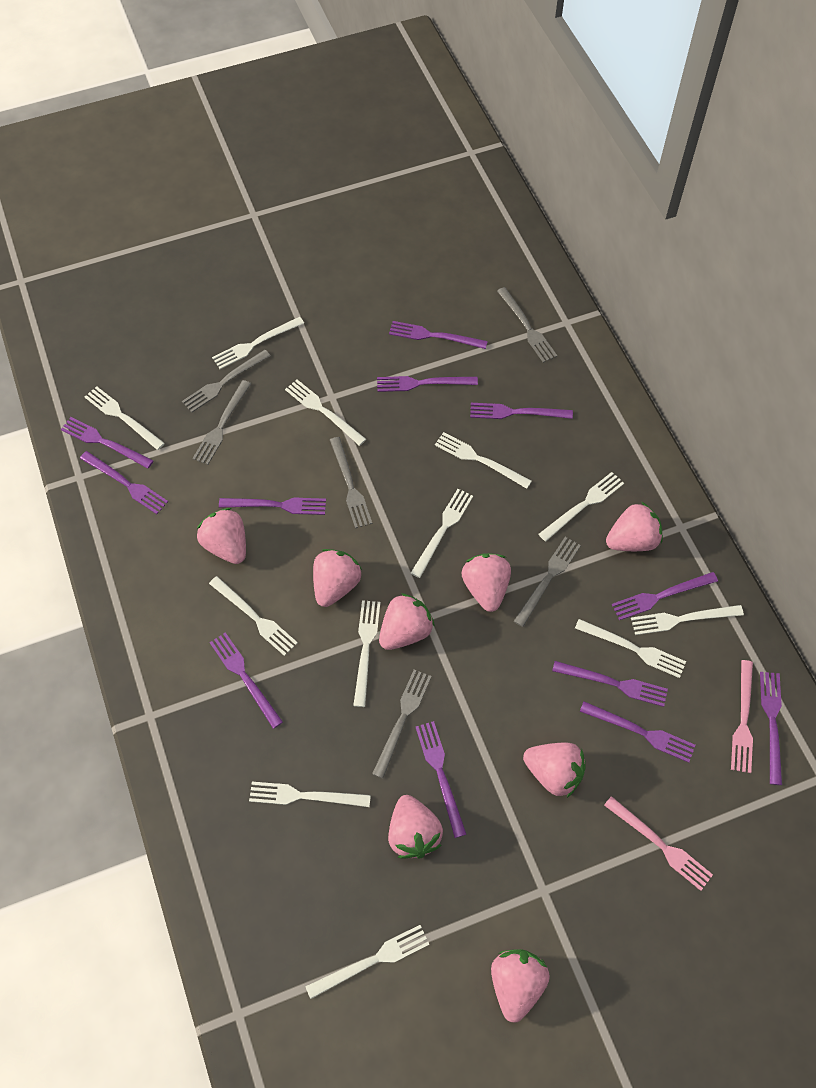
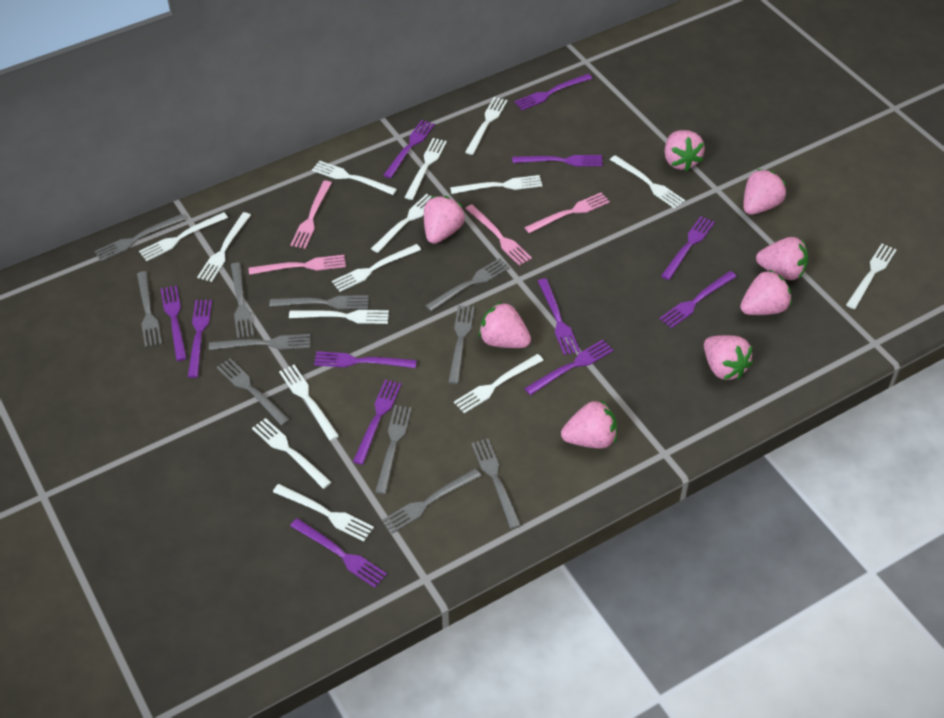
grey fork: [182,350,270,412] [192,380,251,465] [330,437,372,528] [372,670,431,779] [497,287,557,363] [513,537,581,627] = 6 -> [94,214,185,262] [137,271,162,347] [209,334,311,350] [217,358,290,426] [231,263,254,338] [269,295,369,309] [375,405,412,494] [382,468,481,534] [425,258,510,311] [448,305,475,384] [471,439,521,529] = 11
pink fork: [604,796,713,891] [731,660,753,773] = 2 -> [249,255,346,275] [291,181,332,249] [465,204,532,266] [524,192,610,233] = 4
white fork: [85,386,165,450] [209,576,298,656] [212,317,304,369] [249,782,371,807] [285,379,366,446] [305,925,430,999] [353,600,380,707] [411,489,473,578] [435,432,532,489] [538,472,624,541] [575,619,686,678] [631,605,744,635] = 12 -> [139,212,228,261] [197,212,251,282] [252,418,332,489] [273,484,374,541] [279,365,339,441] [289,310,389,324] [312,160,397,195] [332,244,421,292] [371,194,432,253] [405,138,447,200] [450,175,543,194] [454,354,544,413] [465,97,508,155] [610,155,685,209] [846,244,896,309] = 15

